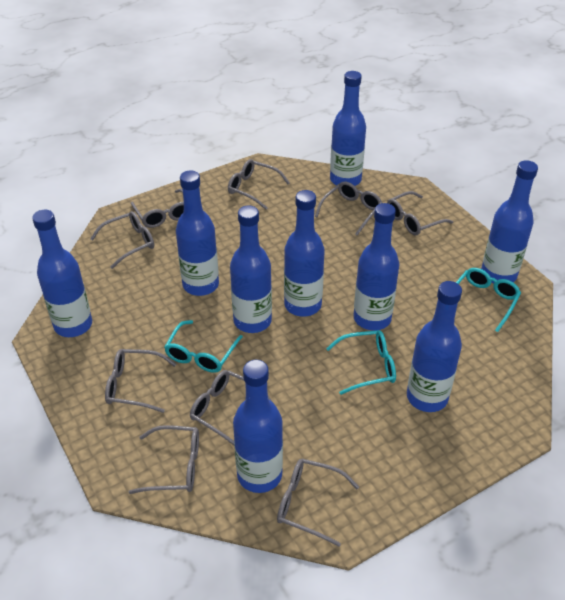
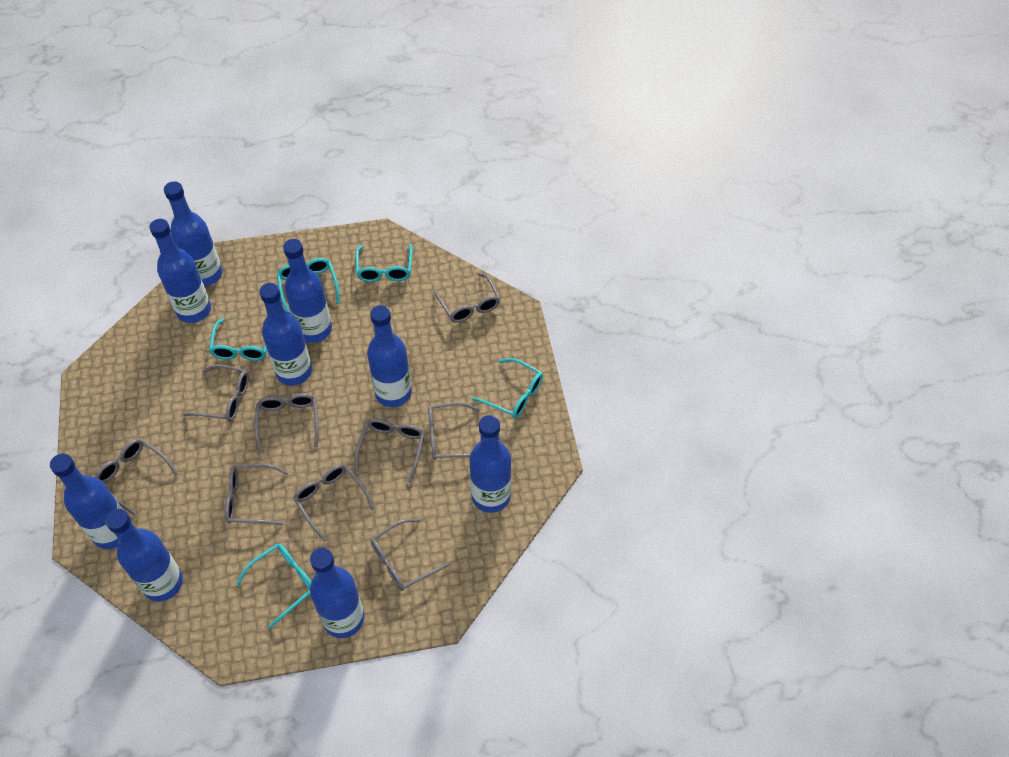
turquoise glasses: [164,320,243,373] [326,330,396,395] [456,268,521,332] = 3 -> [209,318,267,361] [236,544,311,628] [277,258,340,313] [355,244,413,282] [472,358,543,418] = 5

